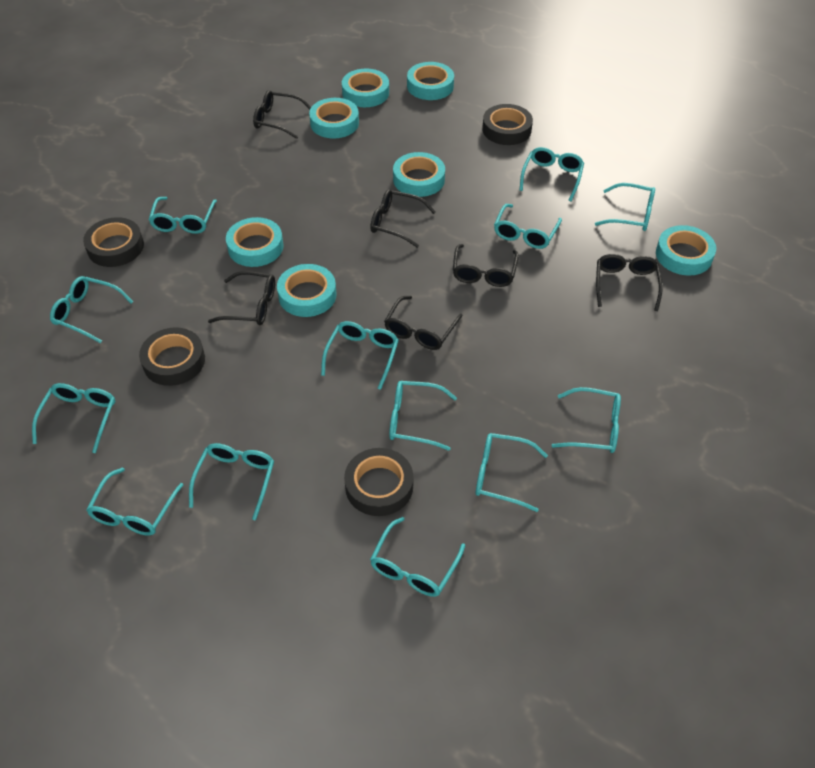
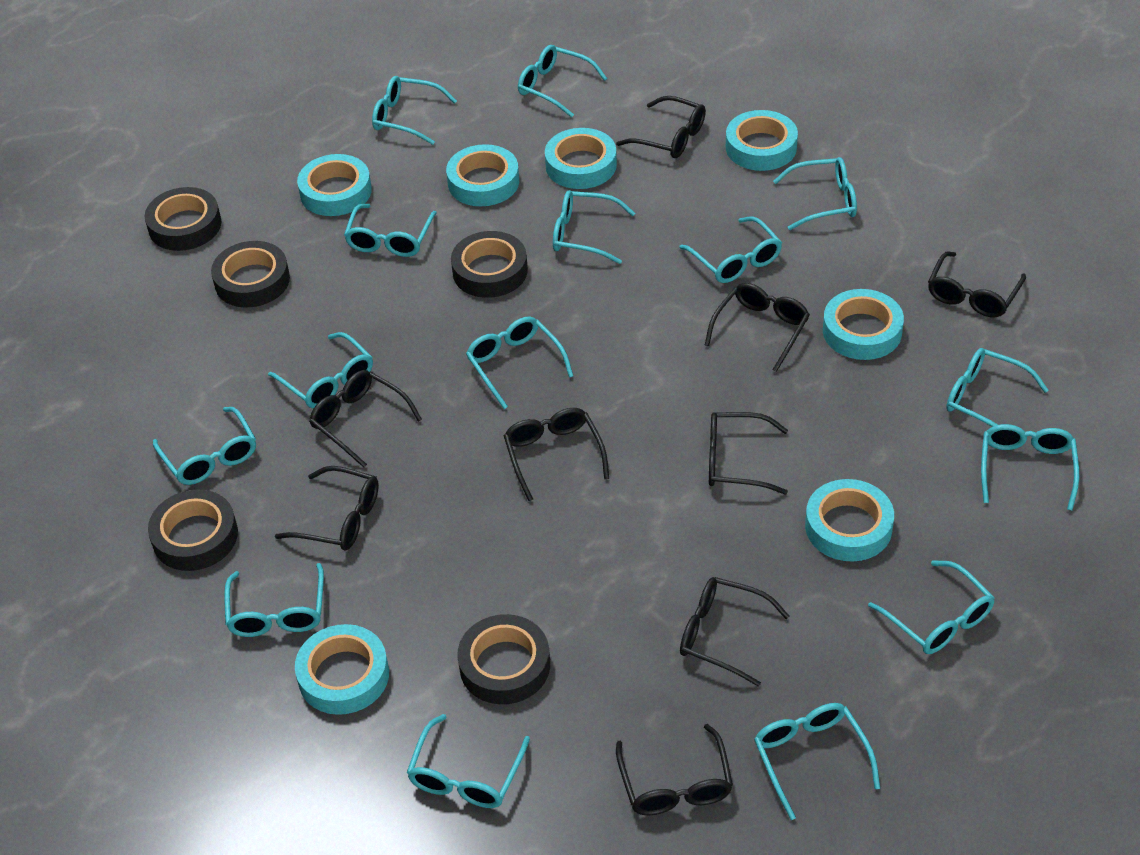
black glasses: [208,271,275,325] [253,90,311,139] [370,189,436,248] [384,296,463,350] [453,244,519,287] [596,254,663,311] = 6 -> [275,466,379,550] [309,370,422,468] [504,408,609,501] [616,96,706,158] [616,724,733,815] [680,577,789,687] [705,283,810,372] [709,412,788,495] [928,251,1026,317] = 9
black tape: [83,217,144,267] [139,327,205,386] [344,448,413,516] [482,104,533,145] = 4 -> [145,187,221,251] [148,490,238,571] [211,241,290,307] [451,231,528,298] [457,614,550,704] = 5
turquoise glasses: [32,383,115,453] [50,276,133,343] [86,467,183,536] [149,197,217,234] [189,443,274,520] [321,321,399,390] [370,517,465,597] [389,381,457,451] [476,433,548,512] [494,204,562,249] [520,147,584,202] [552,387,621,453] [595,183,655,231] = 13 -> [153,407,256,485] [224,563,324,637] [268,332,373,408] [344,204,437,257] [372,76,457,145] [407,714,530,808] [466,316,573,409] [518,45,607,117] [553,190,635,264] [679,216,782,283] [754,703,880,820] [773,157,857,230] [868,560,995,654] [946,348,1049,427] [981,424,1079,511] = 15

